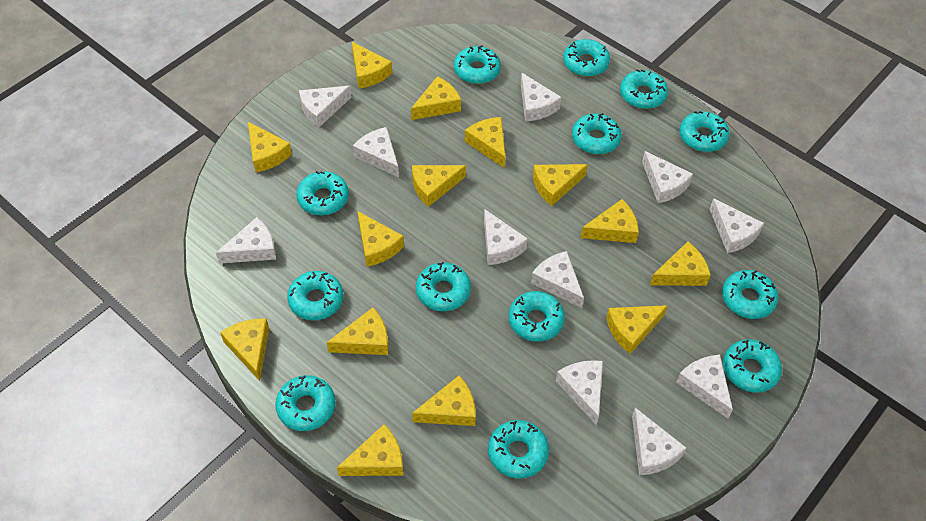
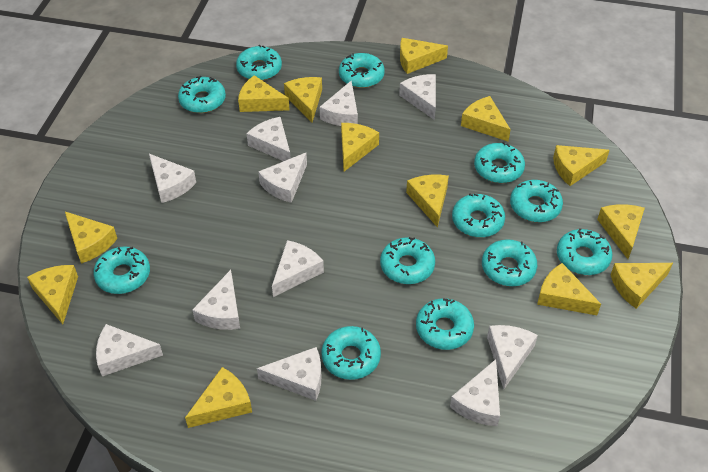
turquoise donut: [275,375,336,431] [287,271,343,320] [296,171,349,215] [416,262,471,311] [454,45,501,84] [488,420,549,478] [508,291,565,342] [563,39,610,77] [572,113,622,154] [620,69,668,109] [679,111,730,152] [722,270,778,319] [723,339,782,393] = 13 -> [93,246,150,294] [178,76,226,113] [236,45,282,81] [321,326,381,380] [339,53,385,88] [380,237,435,284] [416,298,474,350] [452,194,505,237] [474,142,525,183] [482,239,537,286] [510,180,563,222] [557,228,613,275] = 12
yellow cheese: [220,319,269,381] [248,122,292,172] [326,308,388,355] [337,424,403,476] [352,42,392,88] [357,211,404,267] [411,76,461,120] [412,165,466,207] [412,376,476,426] [465,117,505,168] [533,164,588,206] [580,199,639,243] [606,305,668,354] [650,242,711,286] = 14 -> [27,265,78,324] [65,212,117,264] [185,367,252,428] [238,75,289,112] [284,77,322,122] [341,123,379,172] [400,38,448,74] [406,175,449,228] [461,96,511,141] [537,263,601,315] [553,145,610,186] [597,204,645,259] [611,263,673,309] = 13

